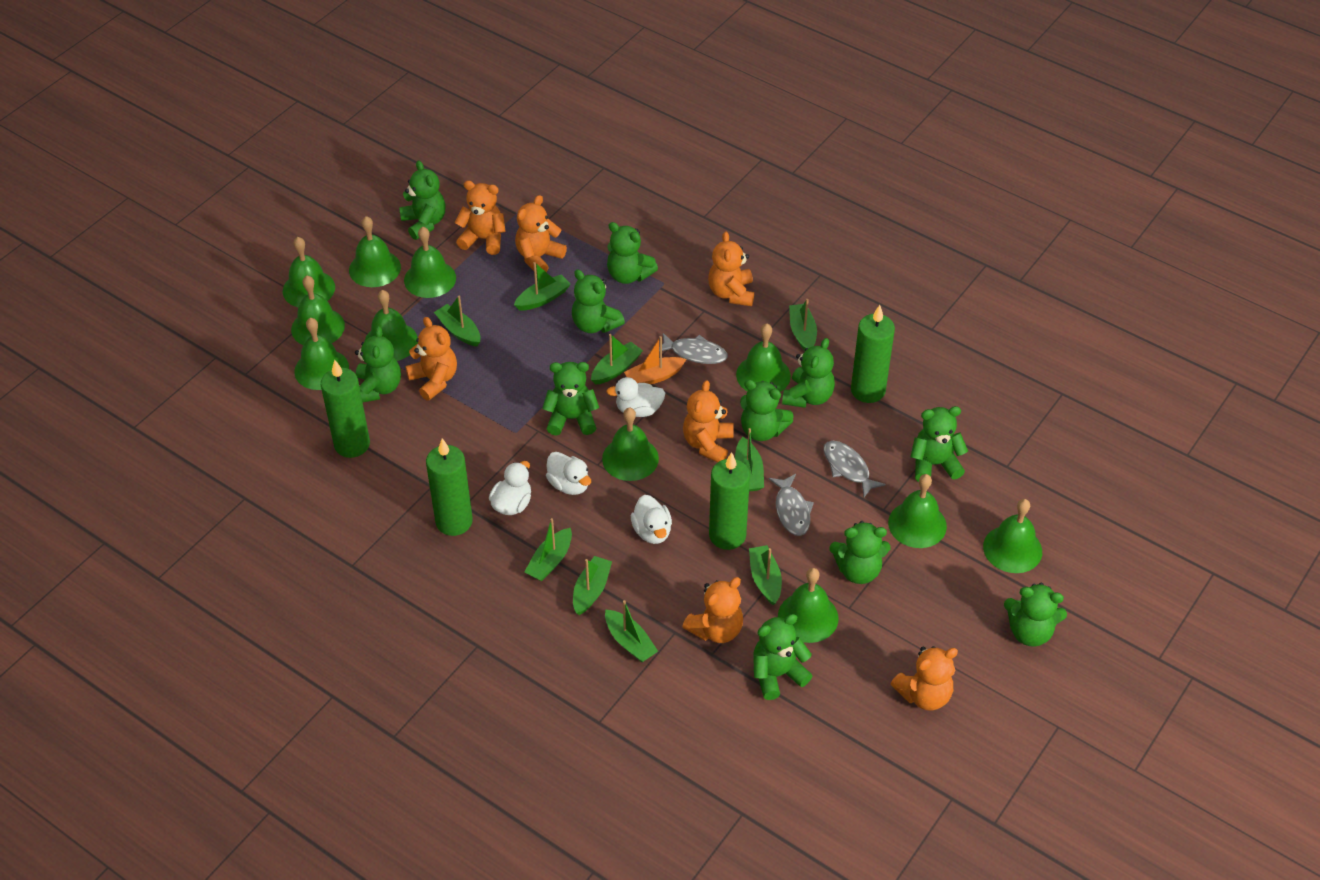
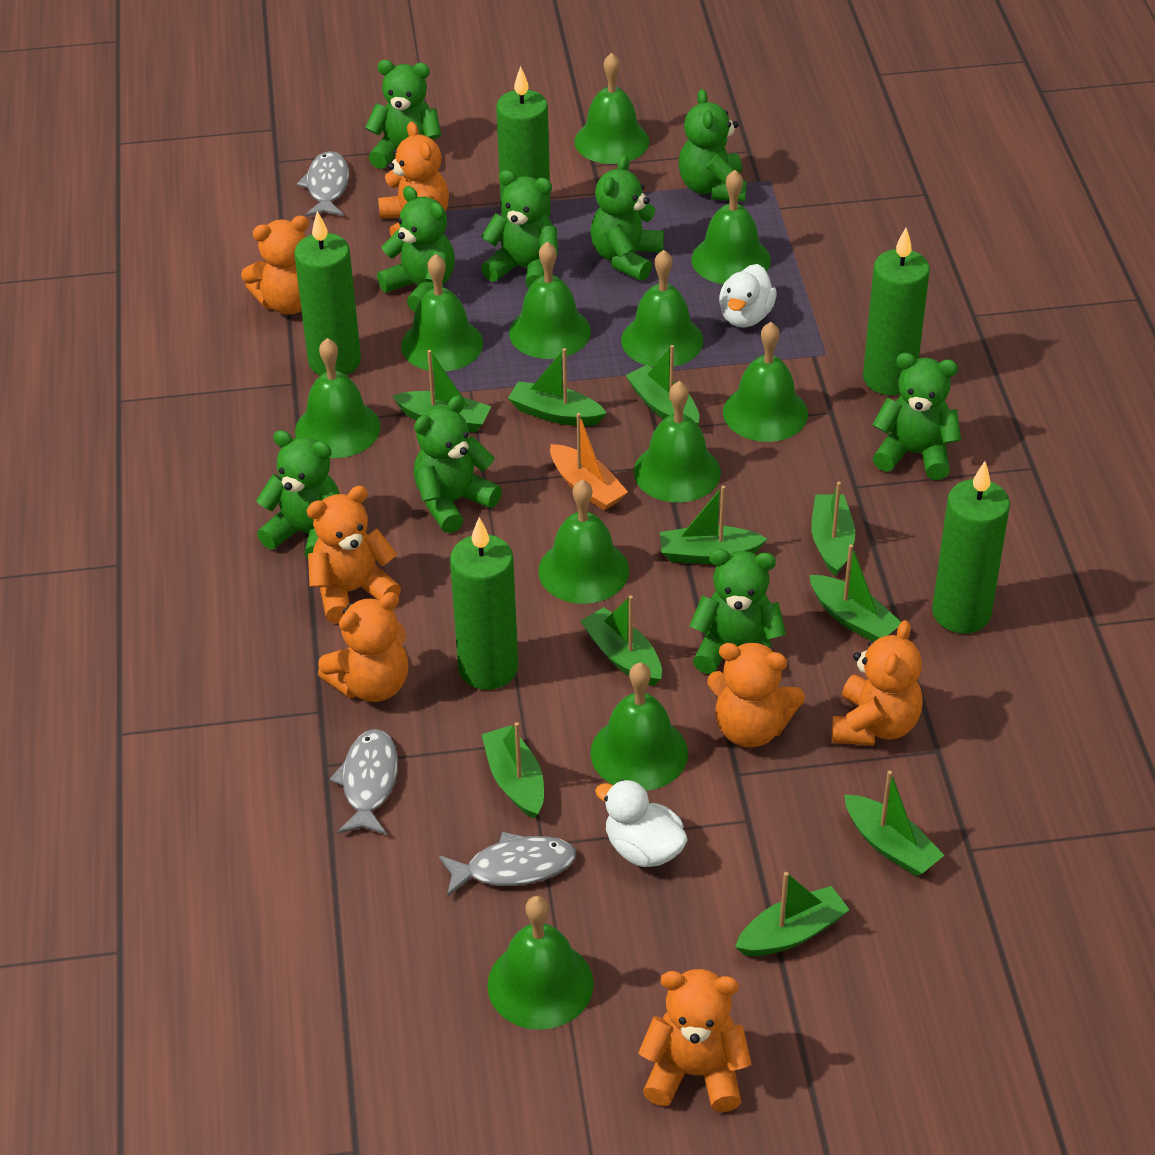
green boat: [434,296,481,347] [514,262,571,311] [525,518,572,581] [573,556,612,615] [591,334,643,385] [605,600,658,662] [735,428,764,492] [749,545,782,605] [789,299,817,351] = 9 -> [392,350,491,433] [481,722,544,819] [508,348,607,426] [581,595,662,686] [626,345,699,425] [660,486,767,564] [735,872,850,956] [810,544,901,642] [811,482,855,576] [844,770,944,876] = 10
green candle: [321,360,370,458] [426,438,473,536] [709,452,750,550] [851,305,895,403] = 4 -> [294,211,361,375] [450,517,518,690] [496,66,551,219] [863,228,930,395] [932,461,1010,634] = 5
green teddy bear: [355,326,401,402] [399,160,446,240] [542,362,599,436] [572,269,625,333] [607,222,658,284] [740,380,794,441] [753,614,812,700] [782,338,835,408] [830,521,890,584] [911,406,968,482] [1004,583,1067,647] = 11 -> [256,430,340,559] [365,60,442,169] [377,186,455,312] [413,396,502,533] [481,170,558,289] [591,155,664,281] [679,89,747,202] [689,549,786,674] [872,353,961,480] = 9
white duck: [489,461,531,515] [546,452,591,495] [606,377,665,417] [631,495,672,544] = 4 -> [595,780,688,867] [719,264,777,327] = 2

